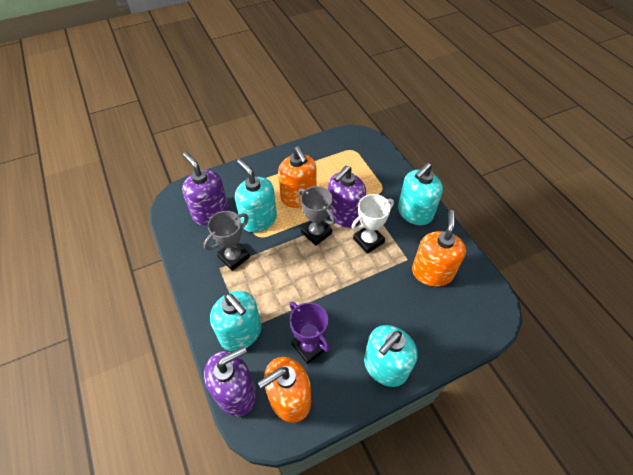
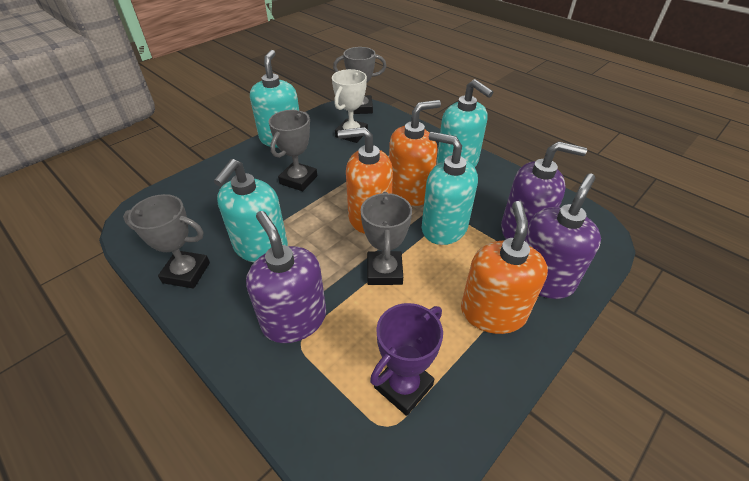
grey trophy: [204,211,250,271] [298,186,336,246] = 2 -> [123,194,210,288] [269,110,317,191] [333,47,386,114] [361,192,412,285] = 4

